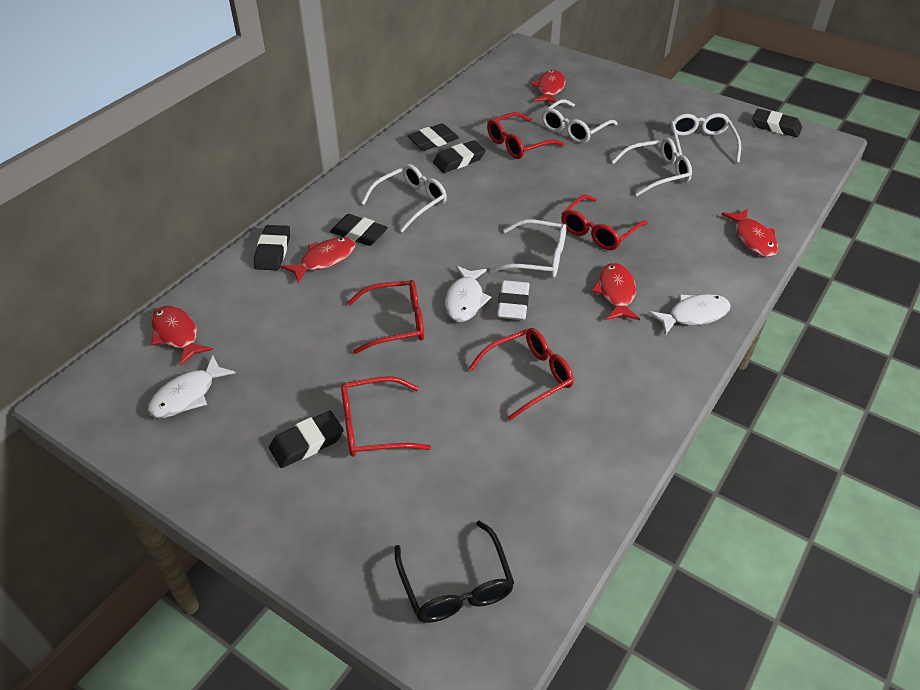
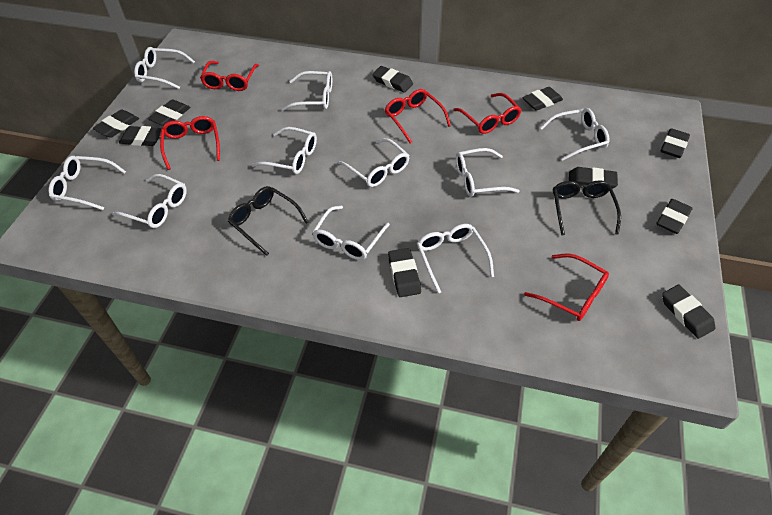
black eraser: [254,225,290,271] [269,411,344,468] [330,214,388,246] [407,123,459,151] [433,140,486,173] [753,109,802,137] = 6 -> [93,109,139,138] [119,126,162,146] [148,99,190,126] [372,66,413,93] [388,248,421,297] [522,87,563,111] [569,167,618,189] [656,199,693,234] [660,128,690,158] [662,285,715,339] = 10
black glasses: [395,521,514,623] = 1 -> [228,186,308,256] [553,180,621,236] = 2
red fish: [151,306,213,365] [281,237,355,283] [531,70,566,103] [592,263,640,320] [721,208,778,257] = 5 -> none = 0
white eraser: [497,280,529,320] = 1 -> none = 0
white fish: [148,355,236,418] [445,266,491,322] [648,294,731,335] = 3 -> none = 0
white glasses: [361,164,447,232] [490,219,567,277] [542,99,618,143] [611,138,692,196] [671,113,741,163] = 5 -> [48,156,126,210] [112,174,187,228] [134,47,195,89] [252,127,317,174] [282,71,332,111] [312,206,390,260] [338,138,410,187] [417,224,494,294] [456,148,520,197] [540,108,609,161] = 10

